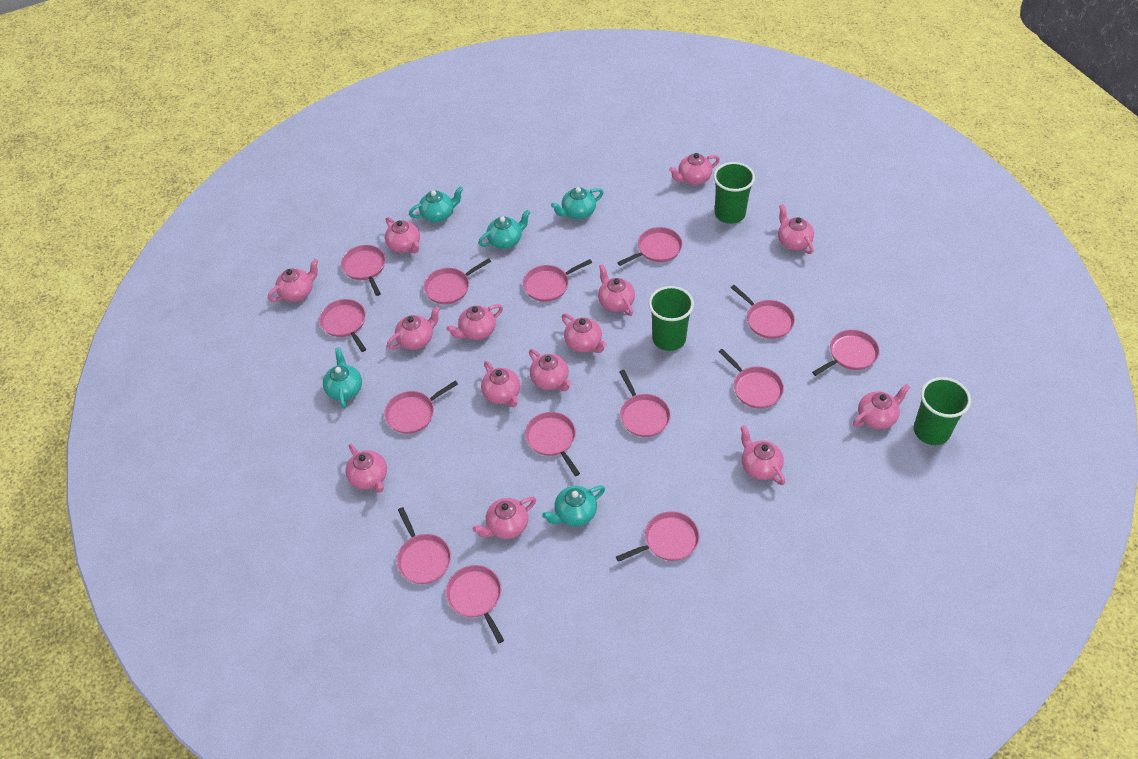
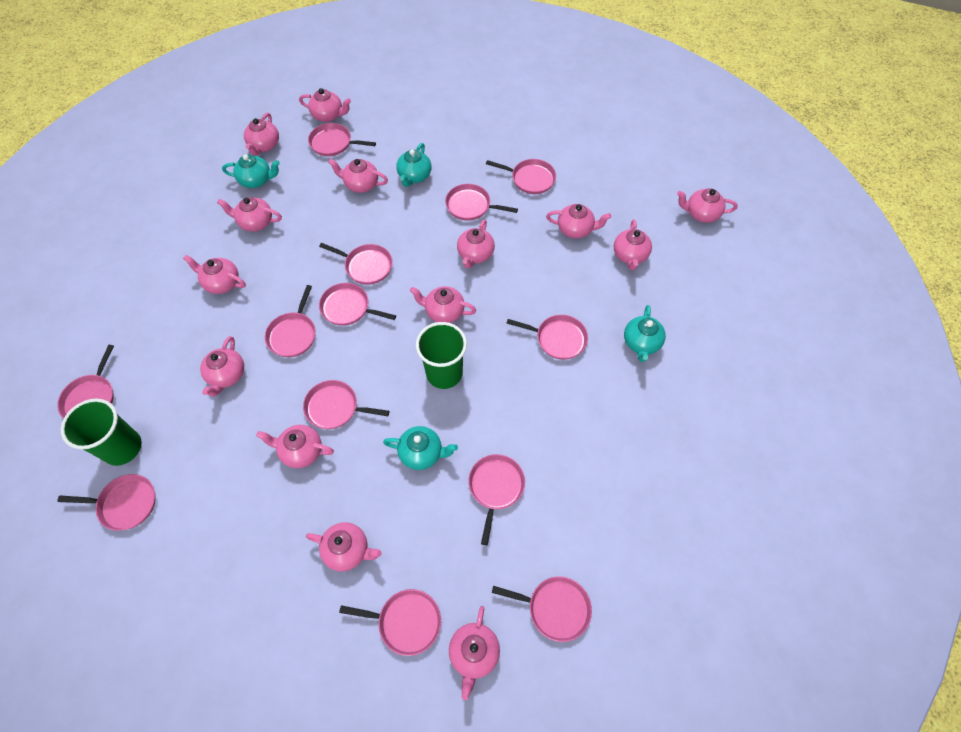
green cup: [648,286,694,351] [713,162,755,224] [914,377,971,445] = 3 -> [61,399,142,466] [416,322,467,389] = 2
pink pan: [319,299,366,352] [341,245,386,296] [384,380,458,434] [397,507,451,584] [424,258,491,304] [446,565,504,643] [523,259,592,302] [525,412,580,476] [616,511,700,562] [617,227,683,266] [619,370,671,437] [719,349,784,409] [731,285,795,339] [812,330,880,376] = 14 -> [57,345,114,419] [57,474,156,531] [265,285,316,357] [303,380,389,429] [308,123,376,156] [319,243,393,285] [319,283,396,326] [339,589,441,656] [445,184,518,221] [468,454,525,545] [486,159,556,194] [492,576,592,642] [506,315,588,360] = 13
turquoise teapot: [323,347,362,409] [409,186,463,222] [478,210,530,249] [542,486,605,526] [551,187,604,219] = 5 -> [222,154,280,188] [383,426,458,470] [396,143,432,187] [624,305,666,362] = 4

